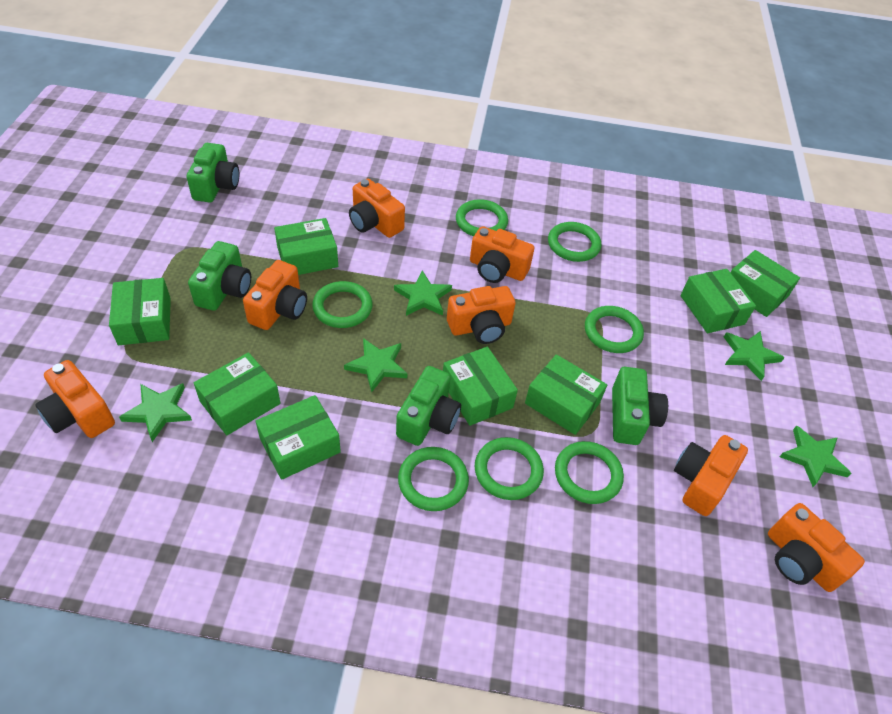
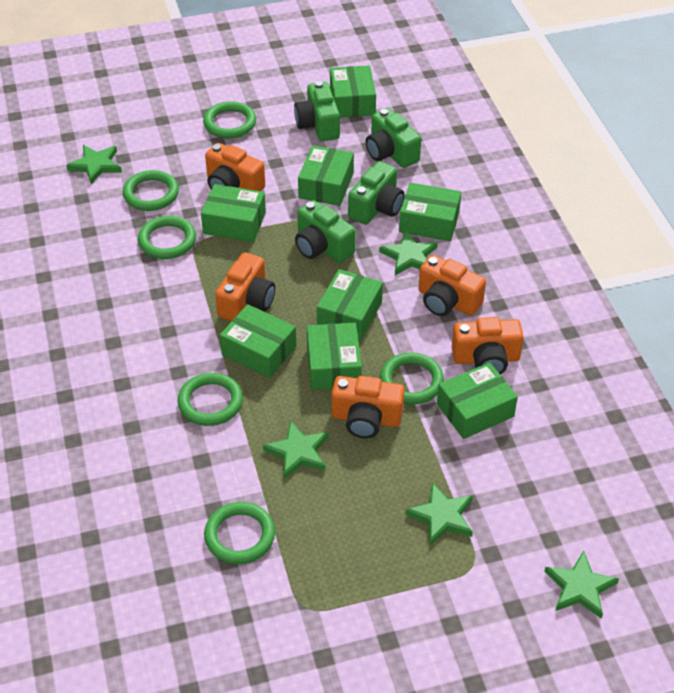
green ring: [312,281,373,328] [398,447,469,511] [456,199,508,236] [475,437,544,500] [548,222,601,262] [555,441,624,504] [585,306,644,353] = 7 -> [123,170,179,211] [138,216,196,259] [178,373,243,426] [203,101,256,138] [204,502,275,564] [380,353,444,404] = 6
orange camera: [35,360,115,438] [243,260,307,330] [349,179,405,238] [447,286,516,344] [470,226,534,283] [674,435,748,516] [768,503,865,592] = 7 -> [205,143,265,191] [215,252,275,321] [332,376,404,438] [419,255,486,316] [452,317,524,374] = 5

